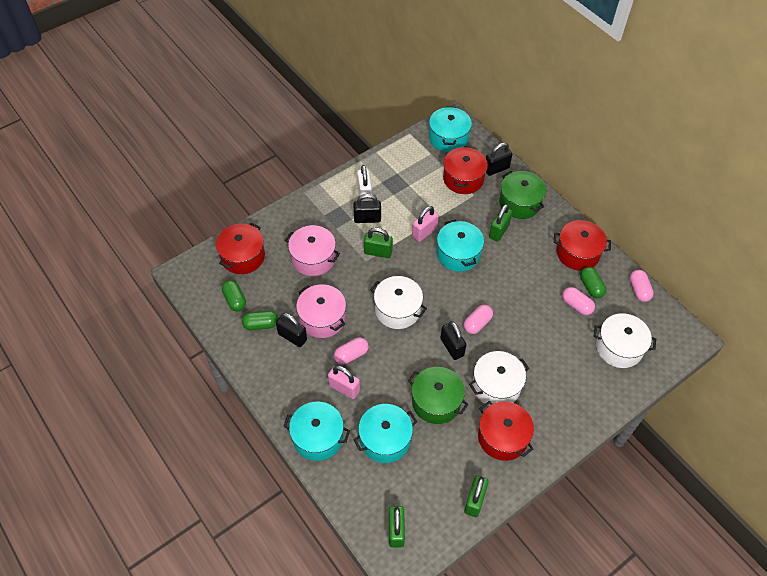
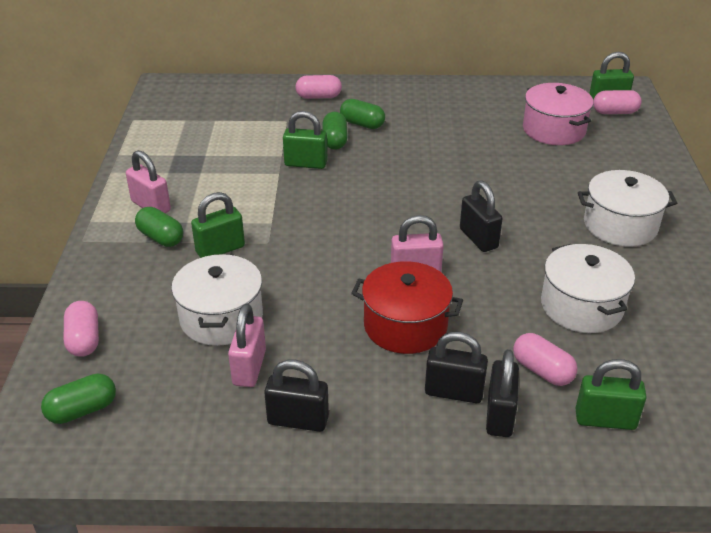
green capsule: [222,280,246,311] [242,310,278,330] [580,267,606,298] = 3 -> [41,373,116,424] [135,207,183,247] [322,112,348,150] [340,99,385,129] = 4
green pot: [408,367,469,424] [499,171,546,219] = 2 -> none = 0
pink padlock: [328,365,360,399] [412,206,439,242] = 2 -> [126,150,171,213] [228,304,266,387] [391,215,444,272] = 3
pink pot: [285,225,340,276] [296,284,346,338] = 2 -> [523,83,593,145] = 1
red pot: [216,223,265,274] [443,146,488,194] [478,401,534,461] [554,220,611,271] = 4 -> [351,261,463,354] = 1
turquoise pot: [283,402,350,461] [353,404,417,463] [429,106,472,152] [437,220,484,272] = 4 -> none = 0
white padlock: [357,165,372,201] = 1 -> none = 0

